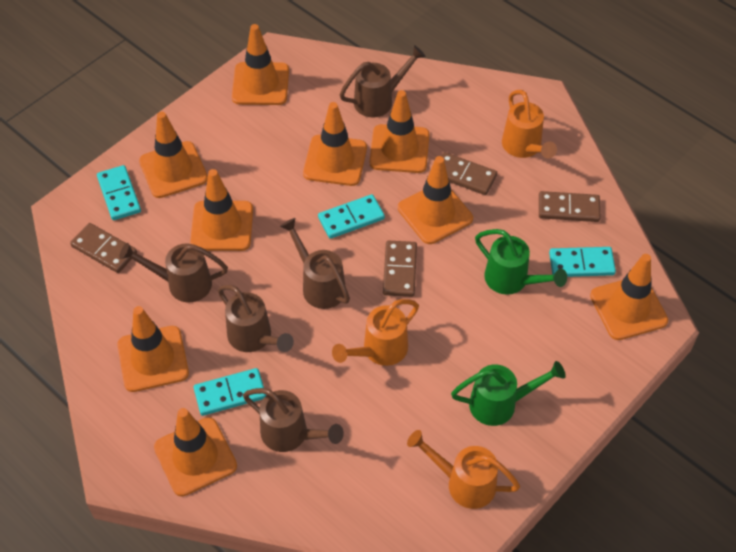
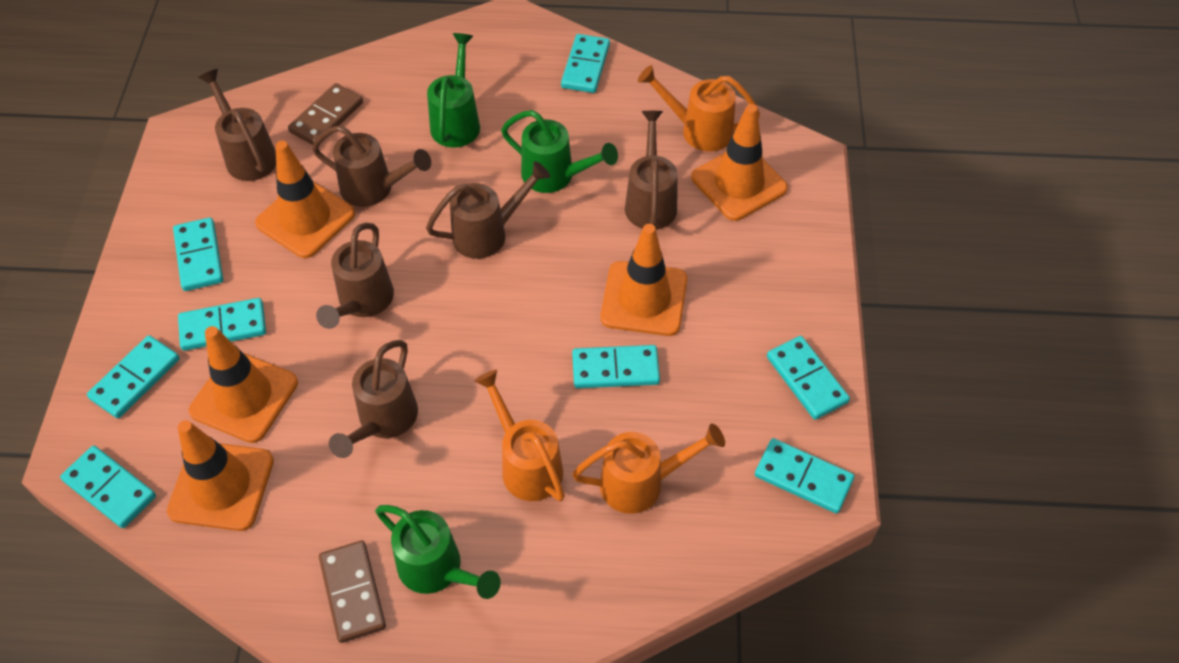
brown domino: [70,223,137,273] [383,241,417,297] [441,152,497,195] [539,191,601,222] = 4 -> [288,83,363,145] [319,541,386,643] = 2
brown watering can: [119,243,228,302] [218,285,294,352] [243,388,344,452] [280,218,350,309] [340,45,426,117] = 5 -> [198,69,276,181] [312,125,431,207] [316,223,394,329] [329,340,418,458] [426,161,550,259] [625,111,678,230] = 6
green watering can: [451,361,566,426] [475,229,567,295] = 2 -> [375,505,501,599] [427,33,480,147] [501,110,618,193] = 3
orange traffic cone: [117,306,189,392] [139,112,208,198] [154,408,237,496] [190,169,253,251] [232,24,289,105] [303,102,367,186] [370,90,429,173] [398,156,473,244] [590,254,668,340] = 9 -> [167,420,274,531] [189,326,298,443] [255,141,355,258] [601,224,687,336] [691,104,788,221] = 5
turquoise domino: [97,165,141,220] [193,368,266,416] [318,194,385,239] [549,247,616,277] = 4 -> [60,446,156,528] [87,335,180,418] [173,218,223,291] [178,298,266,351] [561,34,610,93] [572,345,660,388] [755,438,855,513] [767,336,850,420] = 8

